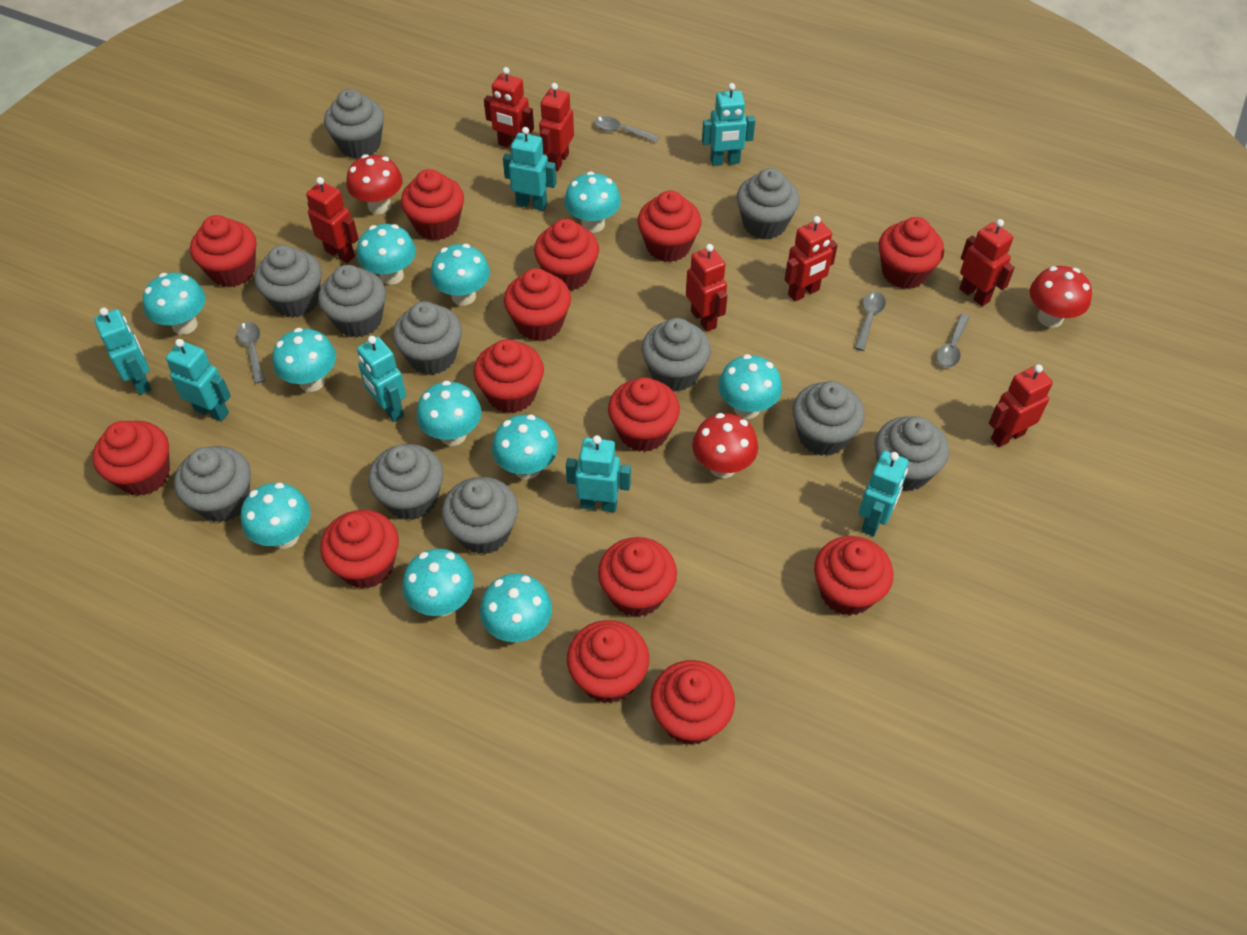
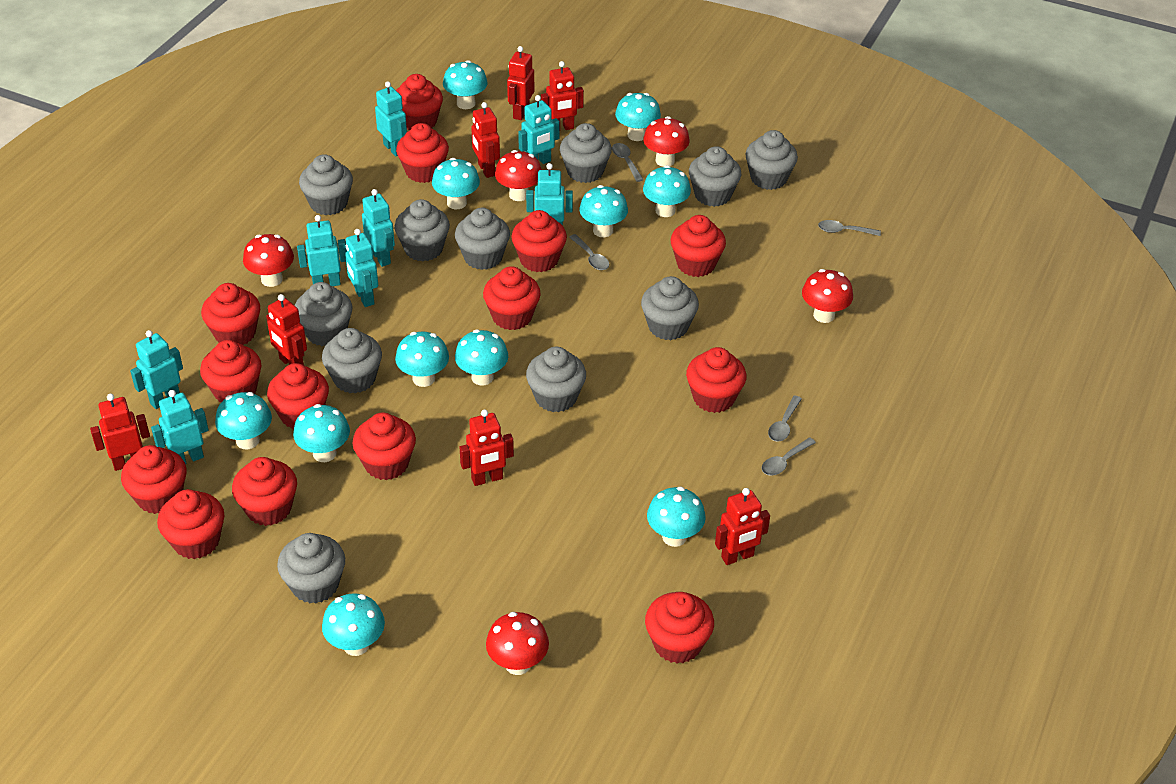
grey spoon: [237,322,265,384] [594,116,659,142] [854,292,886,351] [936,314,970,368] = 4 -> [569,234,609,270] [612,143,644,182] [761,437,816,476] [768,395,802,442] [818,220,881,236] = 5
red mushroom: [346,154,403,214] [692,413,758,478] [1030,266,1092,328] = 3 -> [243,234,294,287] [486,612,549,675] [495,150,542,201] [643,116,690,167] [802,269,853,323] = 5
turquoise robot: [94,308,151,395] [166,339,231,422] [357,336,406,422] [503,127,557,211] [566,435,631,512] [702,83,755,166] [859,451,909,537] = 7 -> [130,330,183,409] [151,390,209,465] [297,215,347,286] [345,229,378,307] [362,189,395,267] [375,82,407,156] [518,95,560,164] [526,163,573,226] = 8

